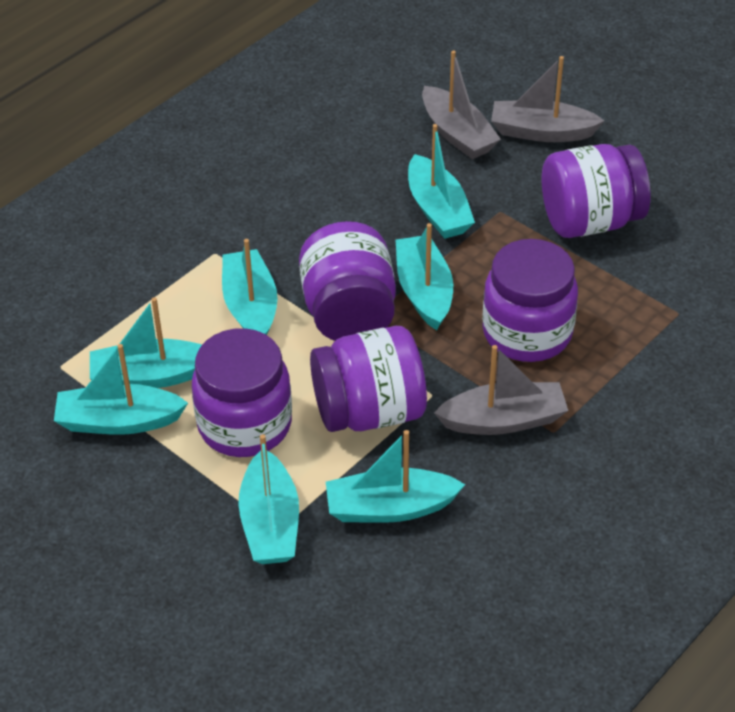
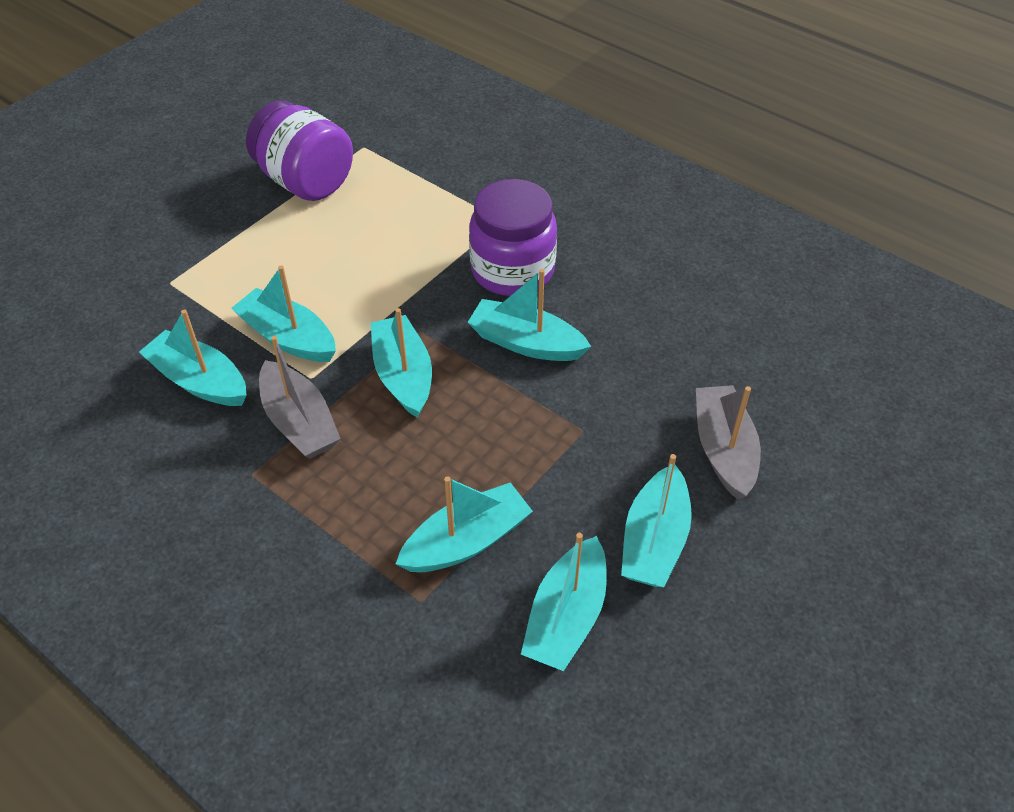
grey boat: [422,50,501,159] [434,345,568,435] [491,56,604,142] = 3 -> [259,336,341,459] [696,385,761,500] = 2
purple jar: [192,328,292,457] [299,221,396,341] [310,326,427,432] [482,239,578,362] [542,144,651,238] = 5 -> [246,100,353,201] [469,179,557,296] = 2

